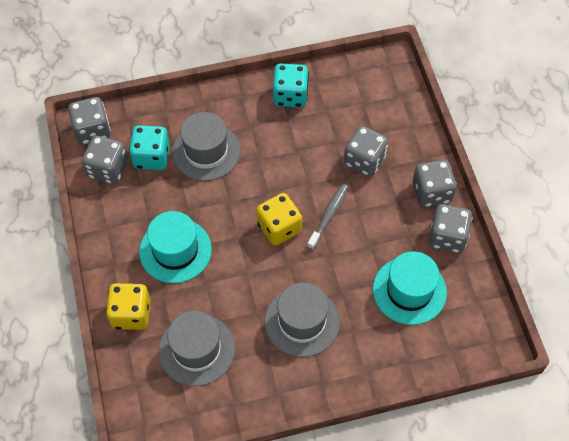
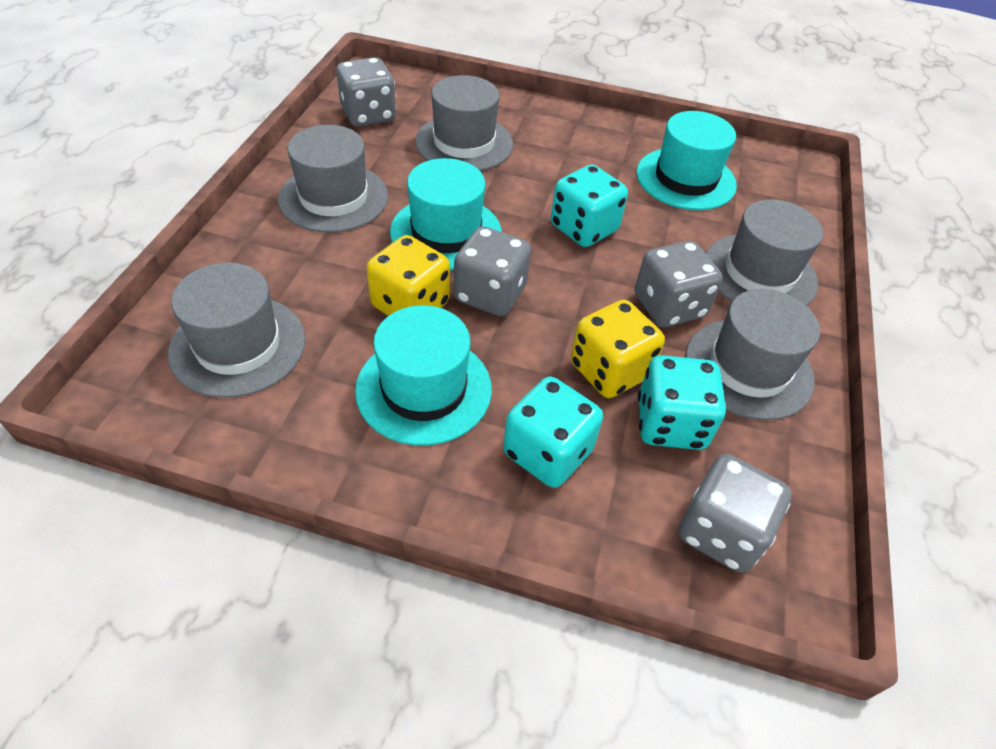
grey dice: [68,97,111,145] [82,136,128,184] [344,126,388,177] [413,160,457,207] [429,204,473,253] = 5 -> [336,57,396,127] [454,226,531,316] [635,241,723,327] [678,454,792,573] = 4
grey hat: [159,311,235,386] [172,112,240,181] [265,283,340,357] = 3 -> [168,263,306,398] [278,125,388,233] [415,75,513,171] [685,289,820,420] [706,199,823,306] = 5
grey toothbrush: [307,184,348,250] = 1 -> none = 0
turquoise dice: [129,125,170,170] [273,64,309,107] = 2 -> [503,377,603,488] [551,165,628,247] [638,355,726,450] = 3
turquoise hat: [139,211,212,283] [373,251,447,325] = 2 -> [355,305,492,446] [390,158,502,271] [637,111,737,210] = 3

